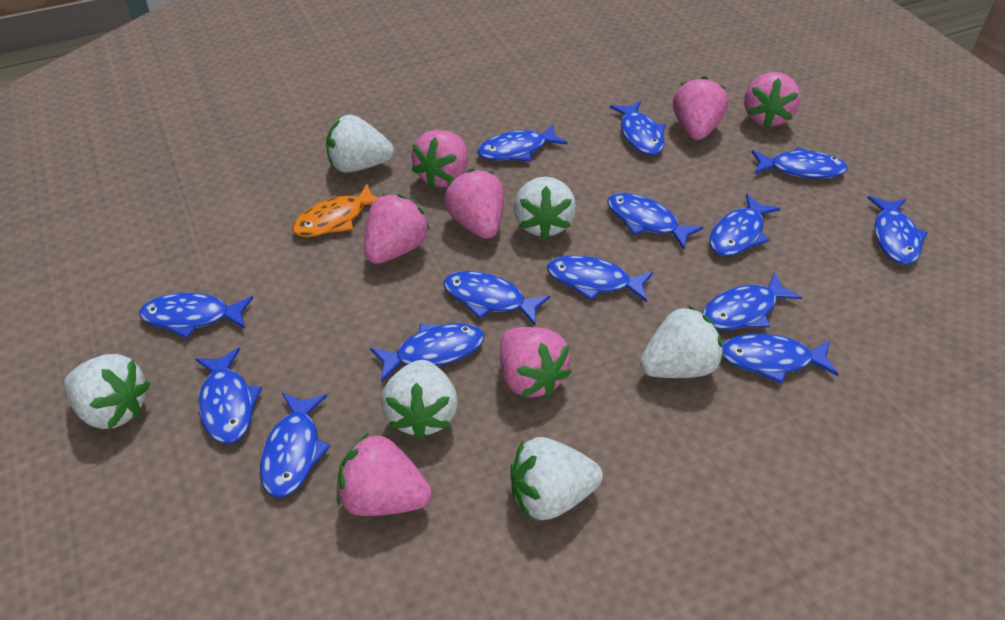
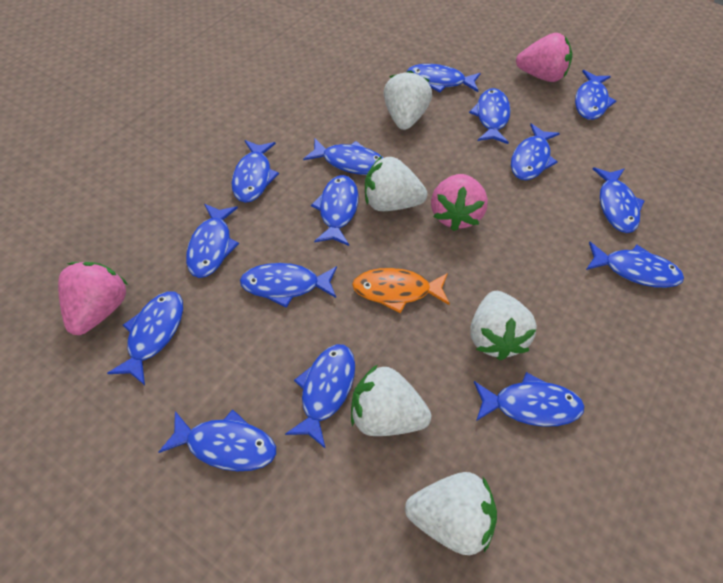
blue fish: [139,293,253,338] [195,348,262,444] [260,393,331,498] [370,323,484,382] [443,271,550,325] [477,124,568,161] [547,255,653,302] [607,193,703,249] [610,101,666,155] [702,272,802,330] [710,194,780,256] [722,334,839,384] [752,147,848,179] [868,196,928,265] = 14 -> [107,291,183,385] [158,410,276,471] [186,204,239,278] [232,140,279,203] [240,263,337,308] [285,344,355,449] [303,138,383,175] [311,175,359,246] [407,64,481,92] [469,88,511,144] [474,372,585,427] [511,123,560,180] [575,70,616,120] [586,242,684,288] [593,167,645,233] = 15
pink strawberry: [337,433,432,516] [364,194,430,264] [411,130,468,189] [444,169,504,239] [500,327,572,397] [673,76,728,140] [744,72,801,128] = 7 -> [58,262,128,335] [431,174,488,231] [516,33,572,82] = 3
white strawberry: [64,354,150,429] [326,115,394,173] [381,360,458,440] [510,437,603,520] [514,177,576,240] [640,306,723,378] = 6 -> [351,365,431,436] [365,156,427,211] [383,70,432,130] [405,472,497,555] [470,291,537,360] = 5

